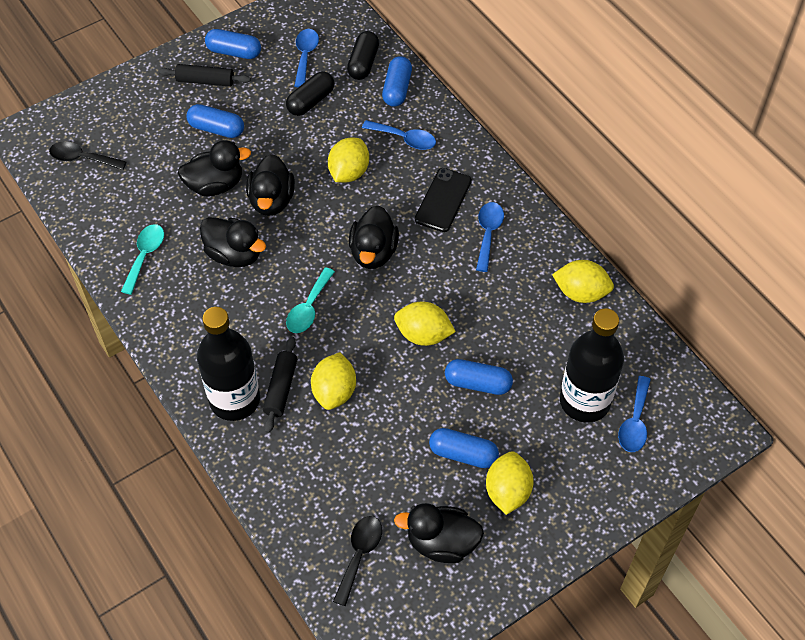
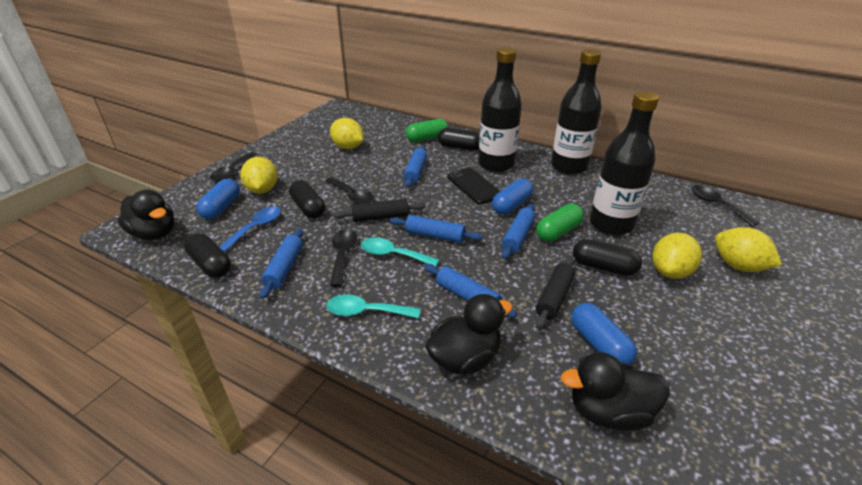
black bottle: [197,307,260,421] [560,308,624,423] = 2 -> [478,47,522,172] [551,49,602,175] [590,91,659,235] = 3
black capsule: [286,71,334,116] [347,31,379,80] = 2 -> [184,233,231,278] [289,180,325,218] [438,128,480,151] [573,239,642,276] = 4
black duck: [178,140,251,196] [200,217,266,267] [246,154,295,216] [349,205,399,269] [394,503,484,563] = 5 -> [117,189,175,240] [425,294,513,375] [561,352,670,431] = 3
black spoon: [49,141,126,170] [333,516,382,606] = 2 -> [210,152,257,182] [325,177,374,204] [330,229,357,287] [692,185,760,226] = 4
blue capsule: [187,104,244,138] [205,29,261,59] [382,56,412,107] [429,428,499,468] [445,359,513,395] = 5 -> [196,179,240,219] [492,178,533,215] [571,303,637,365] = 3
blue rolling pin: none = 0 -> [260,229,303,299] [390,215,483,243] [403,146,427,188] [424,264,517,318] [502,204,535,259] = 5
blue spoon: [294,29,319,87] [362,120,436,150] [476,202,504,272] [618,376,651,452] = 4 -> [219,206,281,252] = 1
green capsule: none = 0 -> [406,119,448,142] [536,204,584,242] = 2
yellow lemon: [311,352,356,410] [328,138,369,182] [394,302,456,346] [486,451,534,515] [552,260,614,303] = 5 -> [240,157,278,194] [330,118,364,149] [653,233,702,279] [715,227,782,272] = 4

